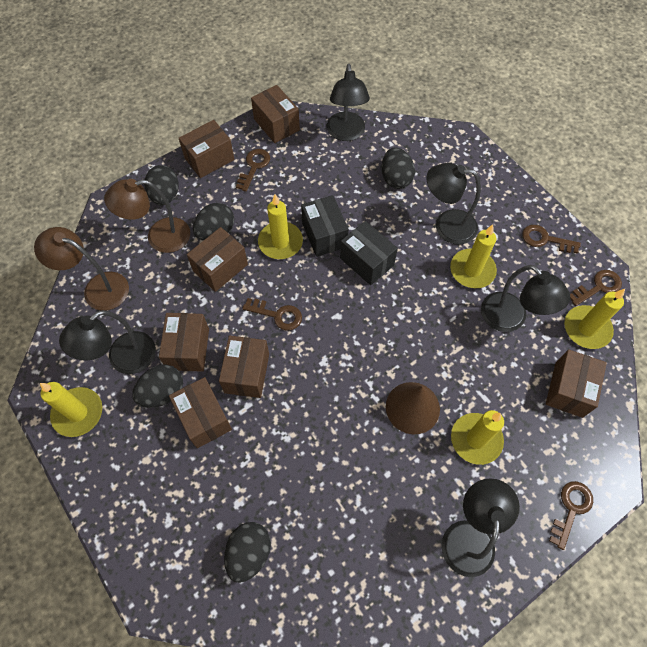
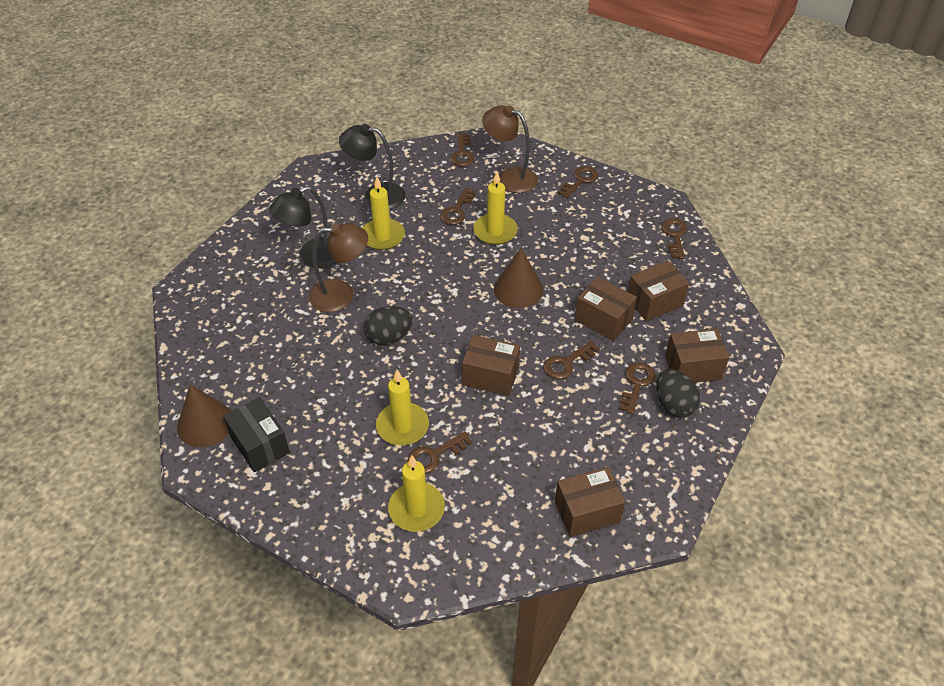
black box: [301,195,349,257] [340,221,398,285] = 2 -> [223,397,290,472] = 1
black egg: [132,365,183,408] [144,165,179,205] [193,203,234,241] [224,522,271,583] [382,147,415,189] = 5 -> [364,306,413,345] [656,369,700,417] = 2
black lamp: [59,310,156,374] [327,64,370,141] [426,163,481,244] [442,478,520,577] [481,265,570,332] = 5 -> [269,186,336,268] [339,124,406,209] = 2
brown box: [159,313,209,372] [169,377,232,448] [179,120,235,178] [187,227,248,292] [219,336,269,398] [251,85,300,143] [546,349,607,418] = 7 -> [462,335,520,396] [555,467,625,537] [575,277,637,341] [628,261,689,321] [665,329,729,383] = 5
brown cone: [386,382,440,434] = 1 -> [177,384,231,447] [494,248,543,308] = 2
brown key: [236,149,270,192] [242,298,302,331] [522,225,581,254] [549,481,593,550] [570,270,622,306] = 5 -> [408,431,472,474] [440,188,475,225] [450,133,474,167] [543,341,600,379] [558,166,599,198] [619,362,655,414] [661,218,687,259] = 7
yellow candle: [40,382,102,437] [258,194,303,259] [450,224,497,288] [451,410,504,465] [564,289,625,349] = 5 -> [363,177,405,250] [376,370,429,445] [388,455,445,532] [473,172,518,245] = 4

